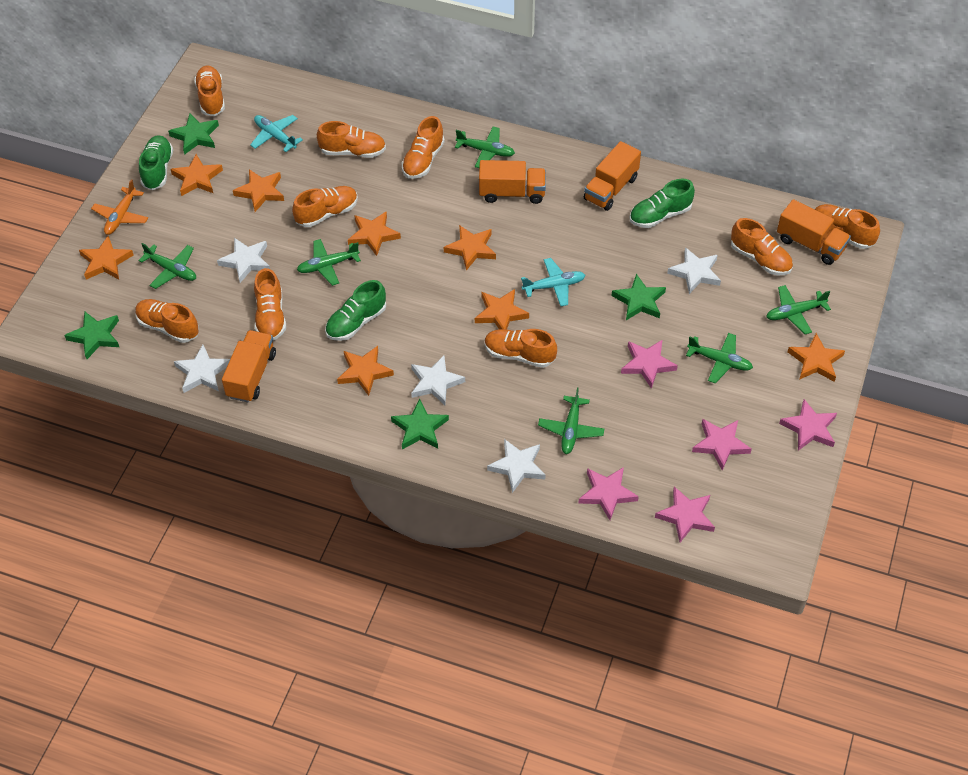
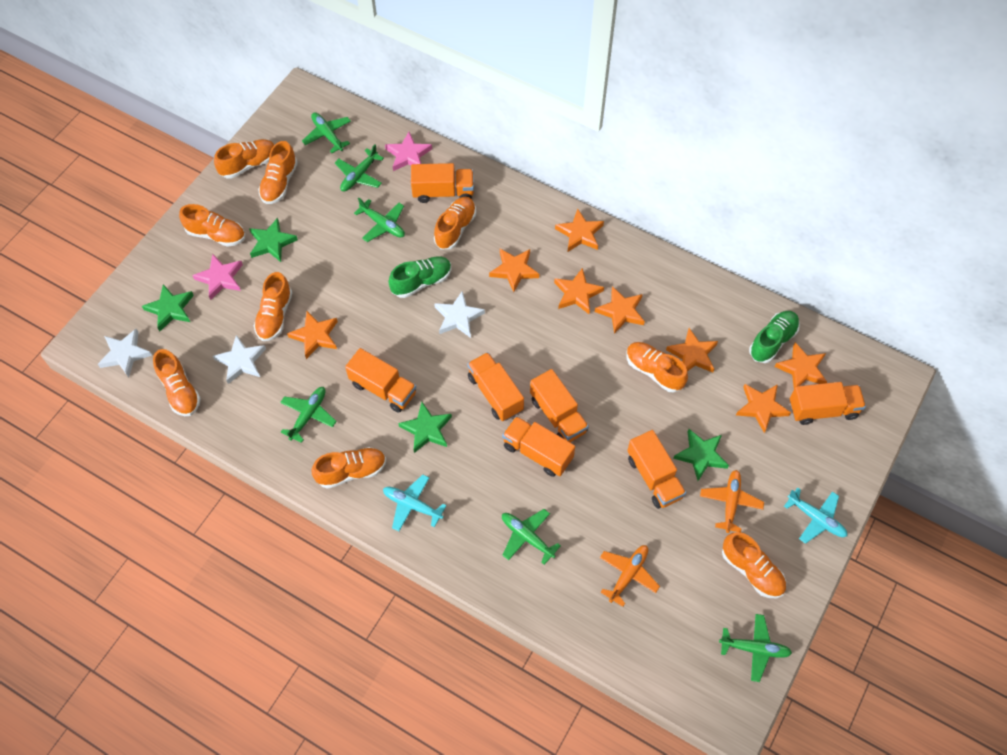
green shoe: [139,135,173,190] [325,280,386,341] [630,179,695,228] = 3 -> [388,257,451,298] [749,311,800,363] = 2
orange plane: [91,179,148,235] = 1 -> [600,545,660,607] [700,470,764,533] = 2
orange truck: [222,330,276,402] [479,160,546,204] [584,141,641,211] [777,199,851,265] = 4 -> [345,348,416,413] [411,163,474,203] [467,352,524,421] [502,416,575,477] [530,369,589,442] [627,430,686,509] [790,382,866,425] = 7
pink star: [578,467,639,520] [621,339,678,389] [655,487,715,542] [692,419,752,471] [779,399,837,451] = 5 -> [192,254,243,300] [385,132,432,171] = 2
white star: [174,345,230,393] [217,238,270,283] [411,355,465,405] [487,439,545,493] [667,247,721,294] = 5 -> [98,329,152,378] [213,335,266,384] [434,291,485,338] = 3

